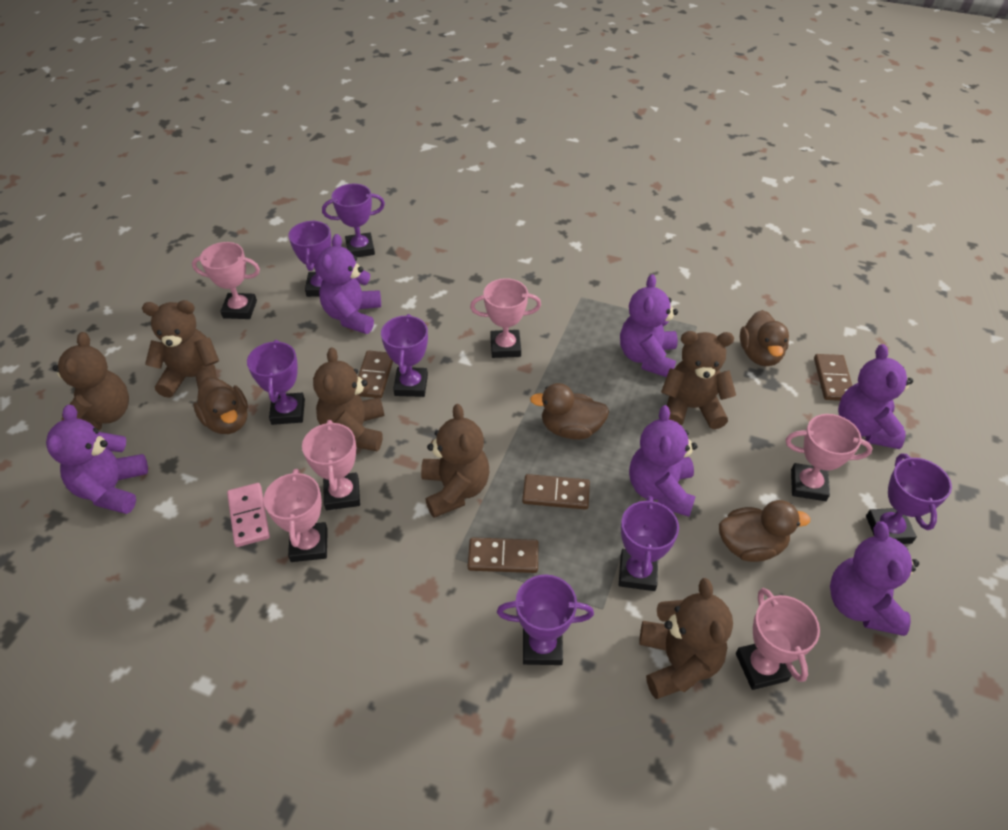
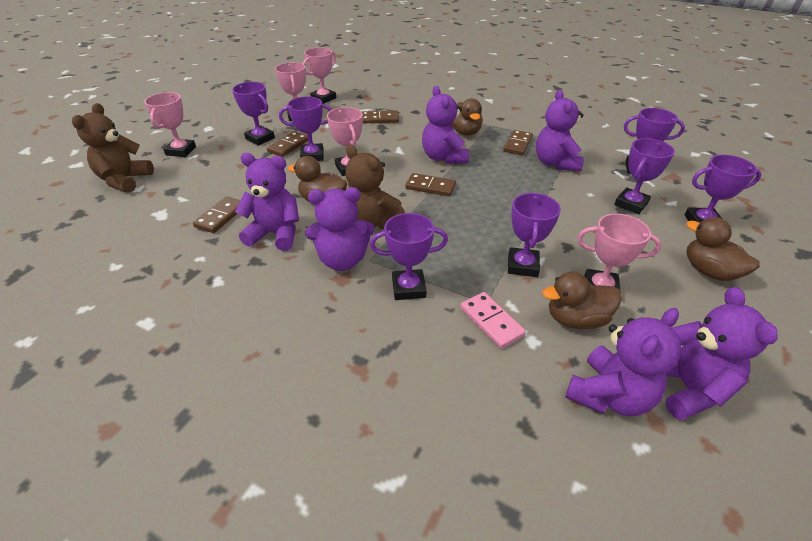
brown domino: [358,350,393,398] [468,537,539,573] [522,474,590,510] [814,354,852,401] = 4 -> [193,196,241,233] [267,131,308,157] [362,110,399,124] [406,173,456,196] [503,130,533,155] = 5
brown teddy bear: [53,332,129,430] [142,300,219,398] [313,347,384,451] [421,404,489,518] [639,578,733,699] [661,331,736,429] = 6 -> [72,103,154,193] [345,145,405,229] = 2
pink trophy: [192,242,260,319] [263,469,328,562] [302,420,360,510] [470,278,541,358] [736,588,820,690] [786,414,873,501] = 6 -> [144,92,196,157] [275,62,306,121] [303,47,336,104] [327,107,363,176] [578,214,662,290] = 5

